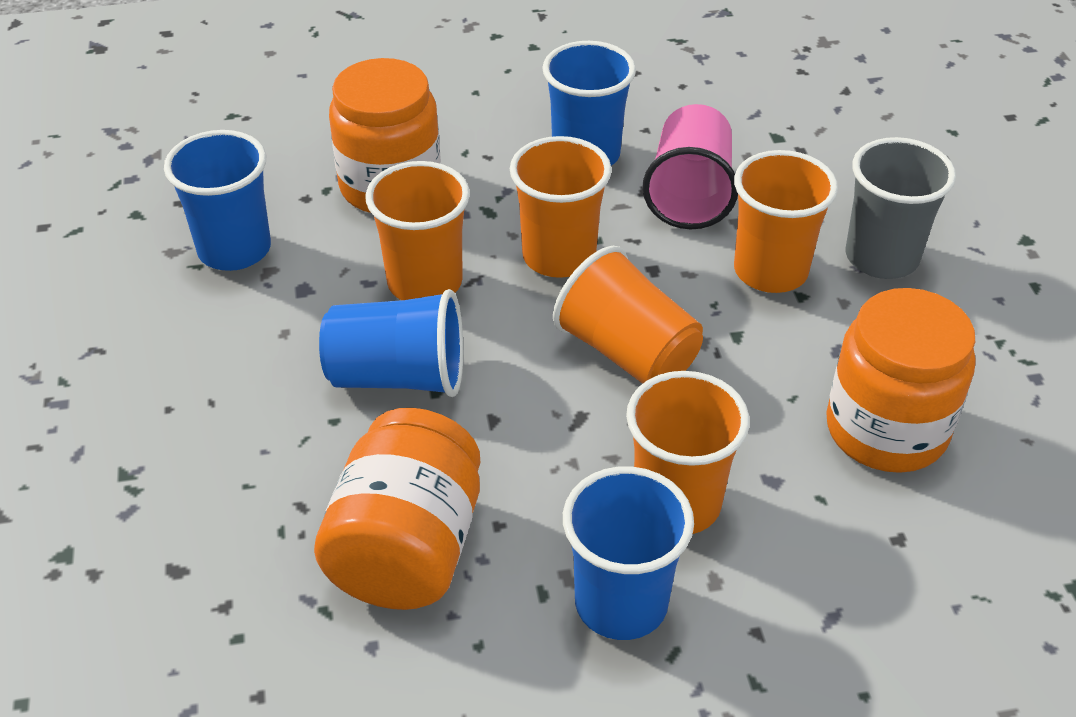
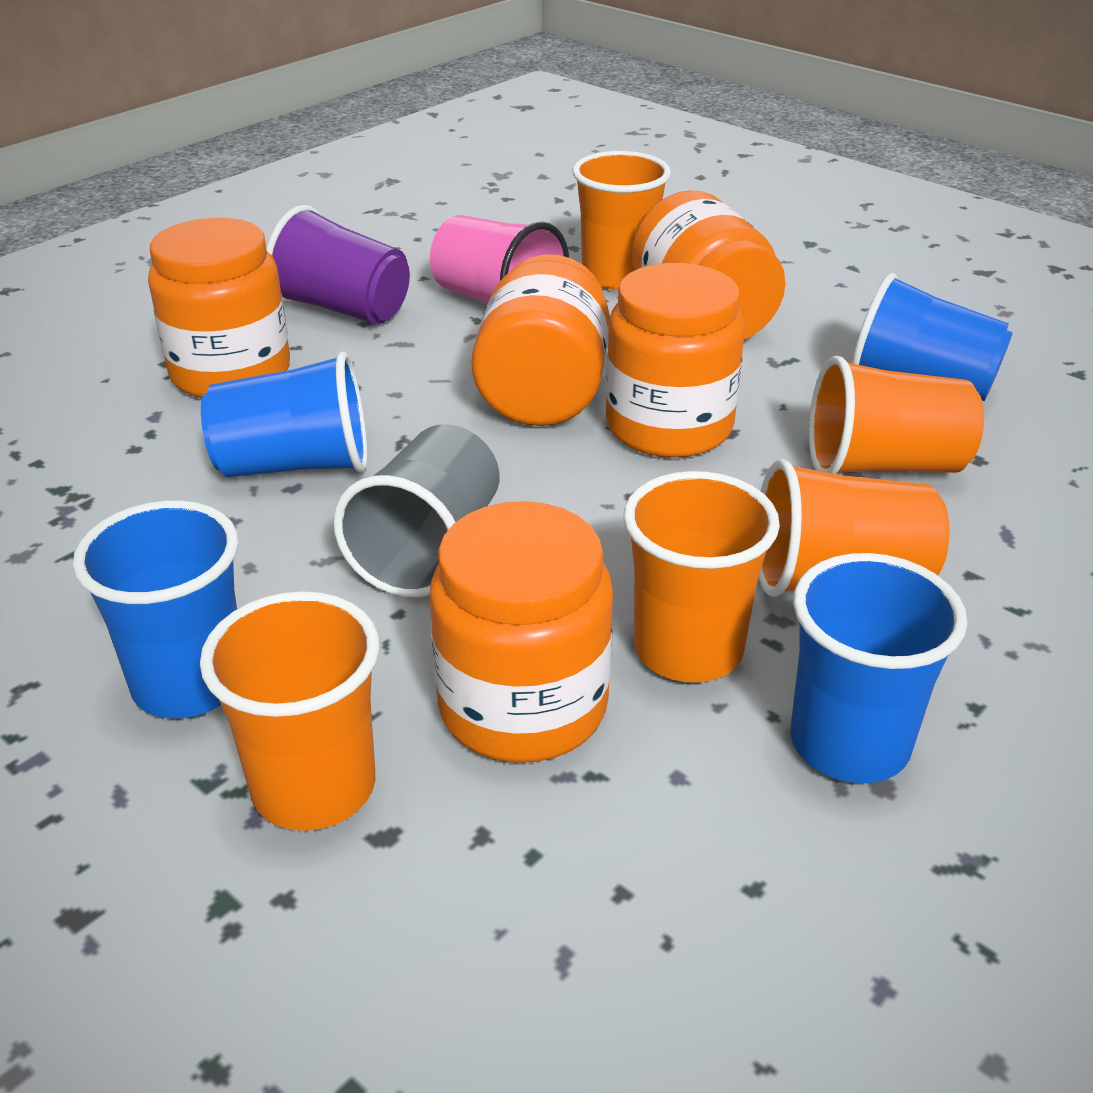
orange jar: [314,408,481,610] [329,58,441,213] [826,288,976,473] = 3 -> [148,218,290,398] [430,501,613,763] [471,254,610,426] [606,263,745,458] [632,190,786,339] = 5
purple cup: none = 0 -> [266,205,410,325] = 1

